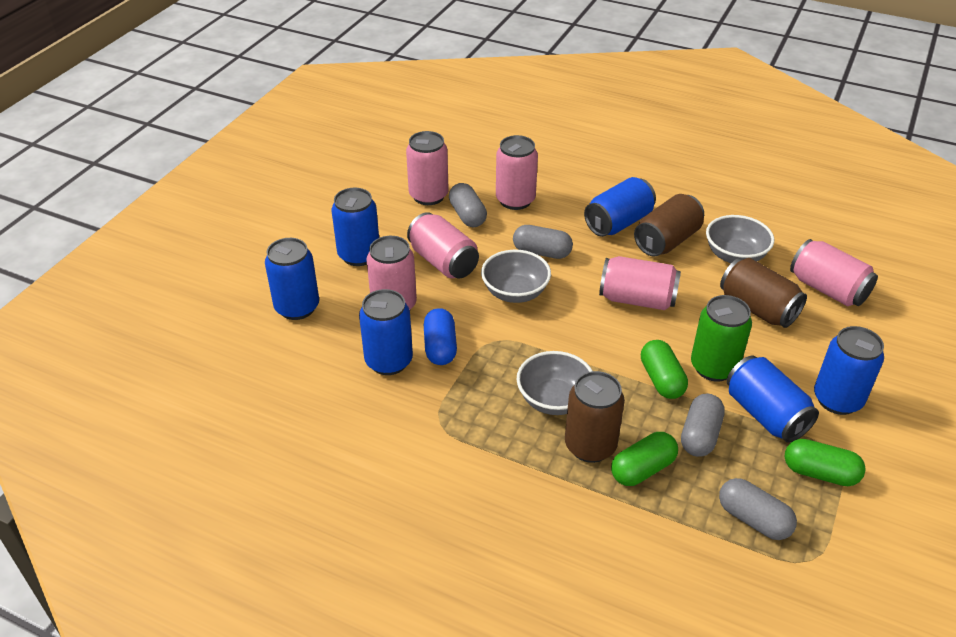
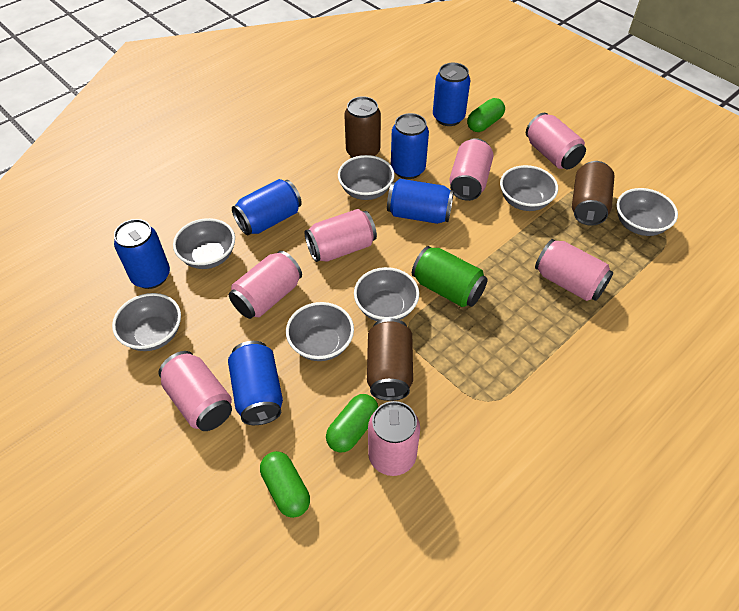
blue capsule: [424,308,457,365] = 1 -> none = 0
grey bowl: [481,250,551,303] [516,351,592,415] [706,215,774,263] = 3 -> [112,293,181,351] [173,218,235,269] [286,302,354,361] [338,155,395,200] [354,267,419,321] [500,165,558,211] [617,188,678,236] = 7
grey capsule: [449,183,487,227] [513,225,573,259] [681,394,725,457] [719,478,797,540] = 4 -> none = 0
pink can: [366,236,417,310] [406,131,449,205] [407,212,479,279] [496,135,538,210] [599,256,681,310] [790,239,878,306] = 6 -> [158,351,232,431] [229,251,302,319] [305,209,377,262] [368,401,420,476] [449,138,494,201] [526,113,586,170] [535,239,613,301] = 7

